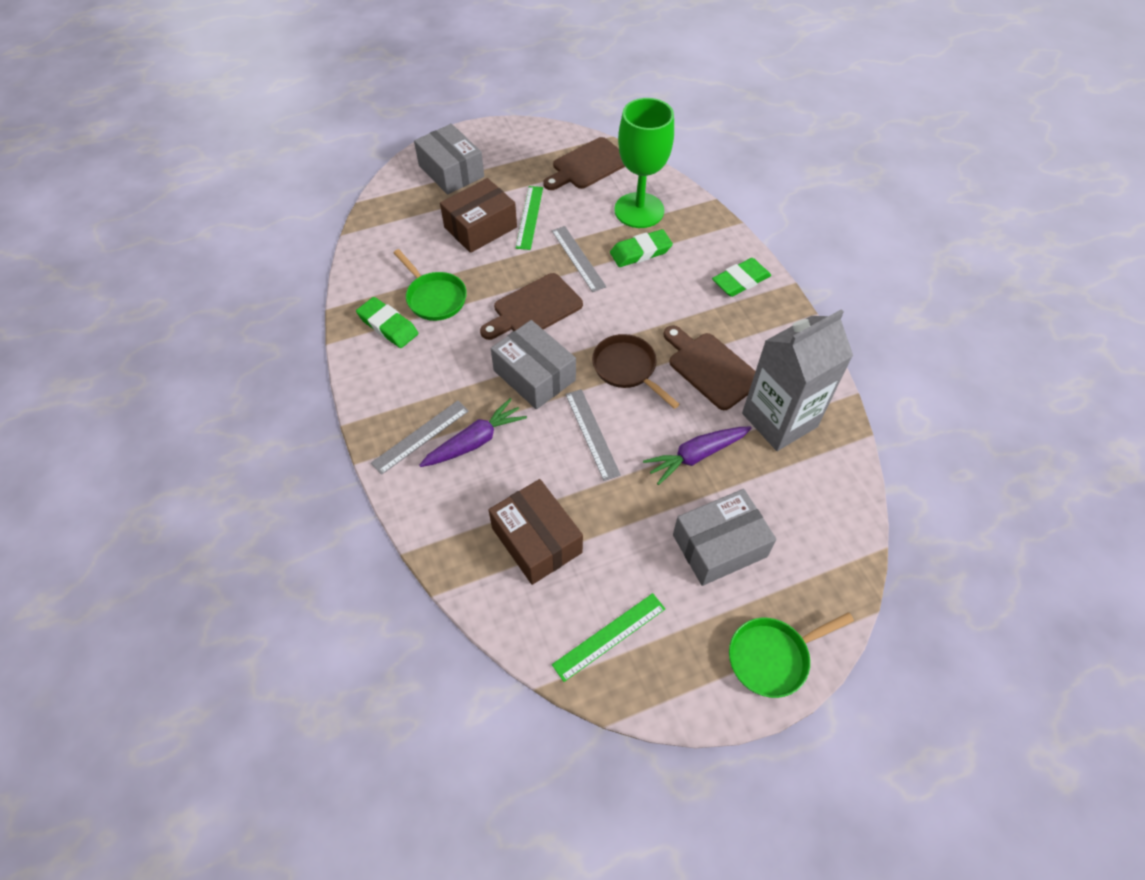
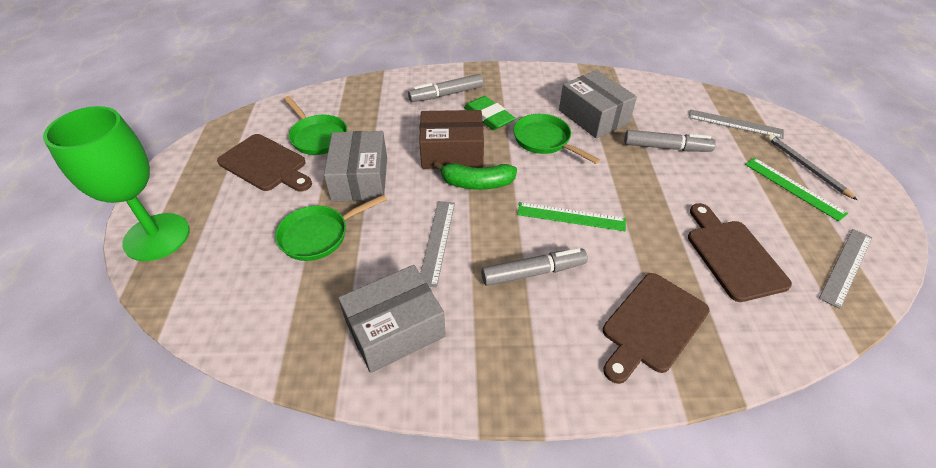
brown box: [440,178,517,253] [489,479,583,585] = 2 -> [419,110,484,169] = 1
brown pan: [592,334,680,409] = 1 -> none = 0
green banana: none = 0 -> [434,161,517,190] = 1
green eraser: [356,297,418,348] [610,229,673,267] [712,258,771,297] = 3 -> [464,96,515,130] = 1
green pan: [393,249,467,321] [729,612,854,698] = 2 -> [275,194,387,261] [284,96,347,155] [513,114,600,164] = 3
grey carton: [742,309,853,451] = 1 -> none = 0
grey marker: none = 0 -> [408,74,484,102] [481,248,588,286] [624,130,716,152] = 3
grey pencil: none = 0 -> [767,135,857,200] = 1
purple carrot: [419,398,527,467] [643,426,752,485] = 2 -> none = 0

